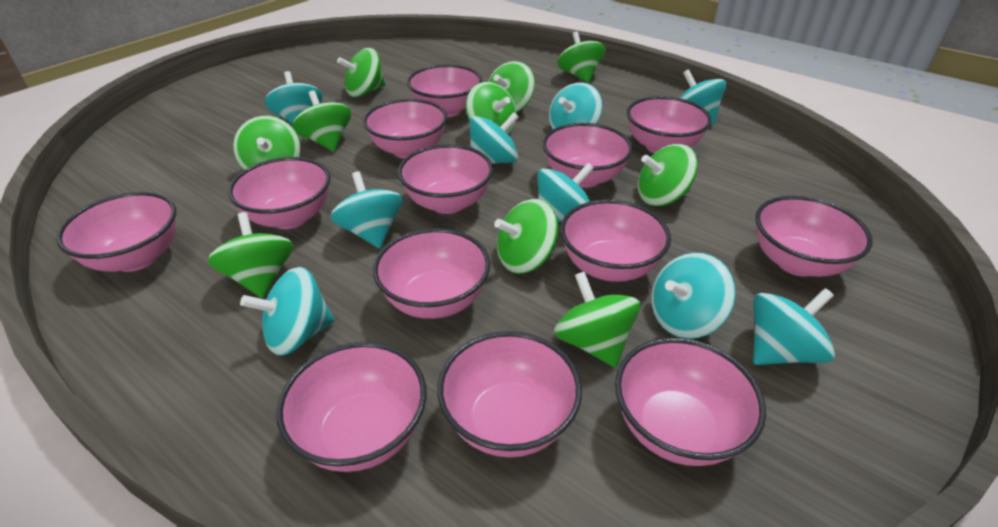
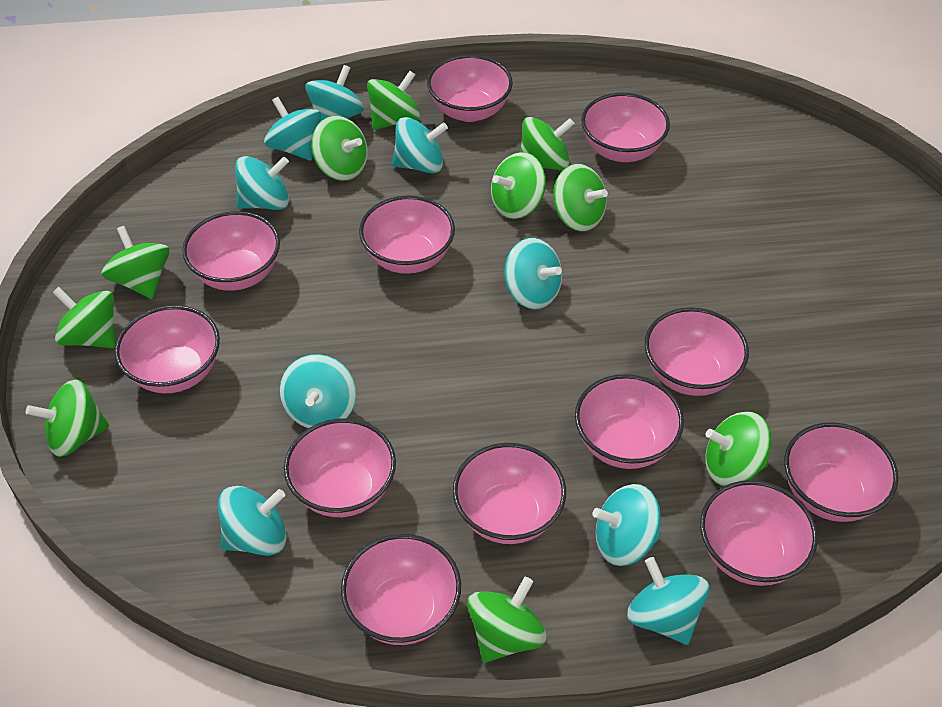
pink bowl: [56,192,176,272] [228,157,330,229] [276,342,427,472] [363,99,447,158] [373,228,490,319] [398,144,493,214] [407,65,482,117] [437,331,582,457] [543,123,633,188] [560,199,671,282] [615,338,766,466] [627,96,712,153] [755,196,873,277] = 13 -> [115,305,220,393] [182,211,280,291] [284,418,396,517] [341,534,461,645] [359,196,455,274] [427,55,513,122] [453,443,566,544] [575,374,684,469] [581,93,670,162] [645,308,749,396] [700,480,818,586] [784,422,898,522] = 12

